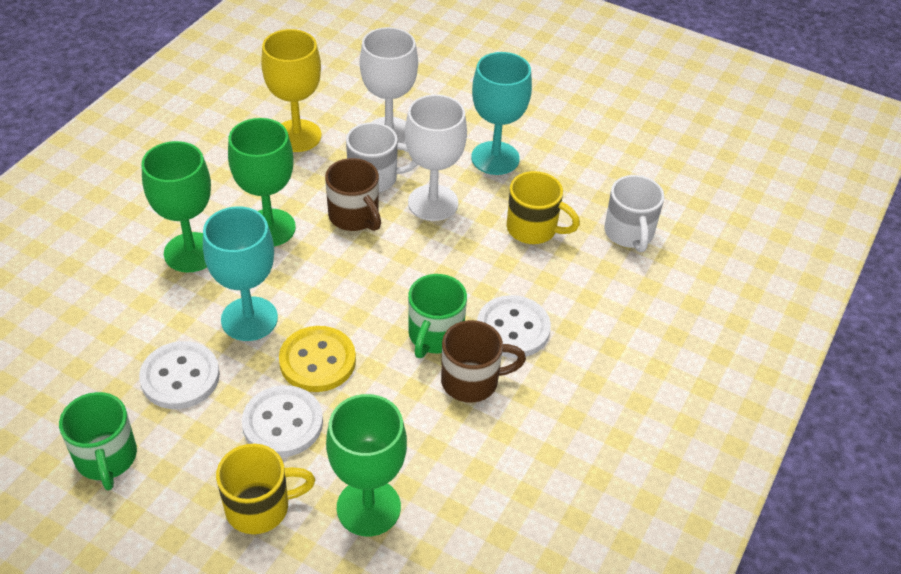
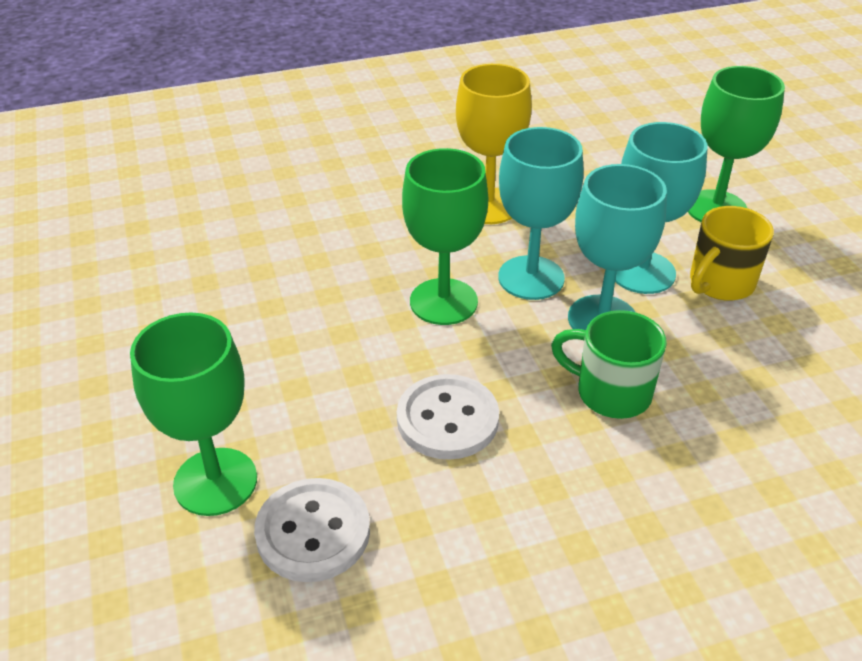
brown mug: [325,158,381,231] [441,320,526,403] = 2 -> none = 0
green mug: [59,392,137,490] [408,274,467,358] = 2 -> [551,310,667,419] = 1
turquoise goblet: [203,206,278,341] [471,52,532,175] = 2 -> [498,127,584,300] [568,164,667,330] [615,122,708,294] = 3
white button: [139,341,220,409] [242,385,323,457] [477,295,551,358] = 3 -> [254,478,370,582] [397,374,499,460] = 2
white goblet: [360,27,418,144] [405,94,467,221] = 2 -> none = 0
white mug: [346,122,418,192] [604,175,665,252] = 2 -> none = 0
yellow button: [279,326,356,392] = 1 -> none = 0
yellow mug: [216,444,315,534] [507,171,580,244] = 2 -> [690,206,774,301] = 1

